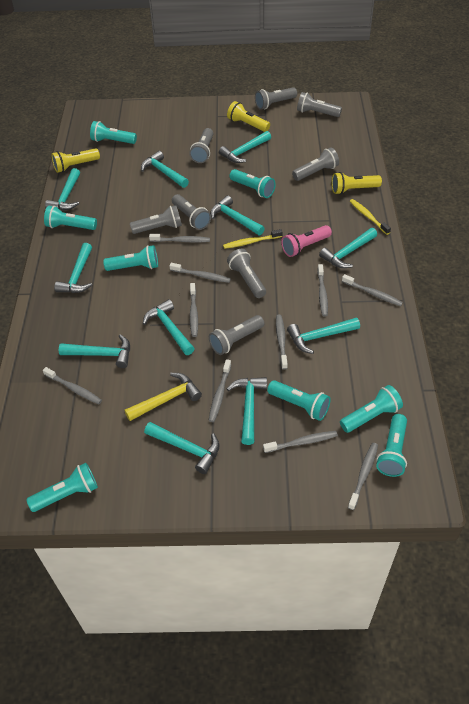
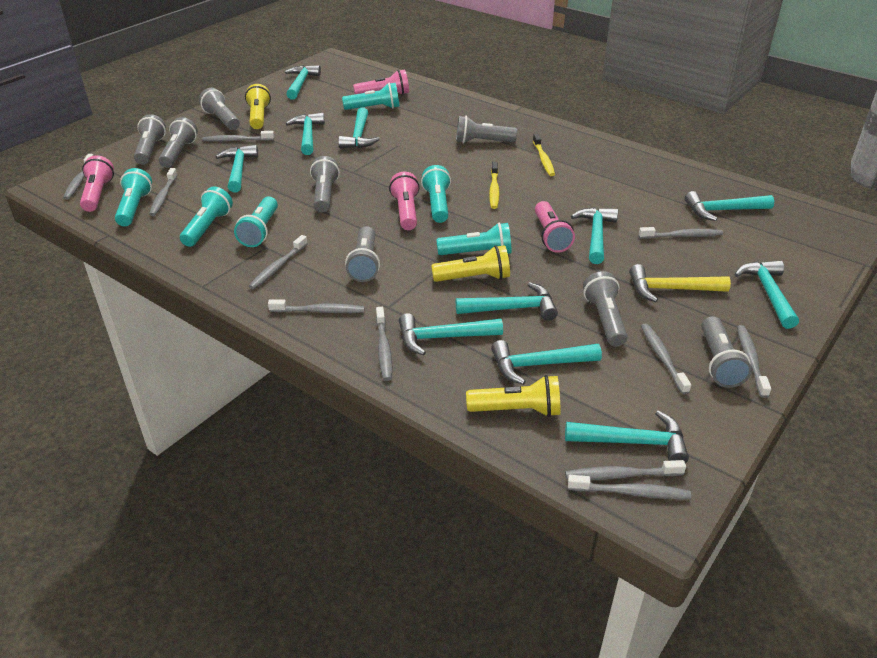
grey toothbrush: [43,367,102,404] [149,234,210,242] [169,263,231,283] [190,283,198,337] [209,359,231,422] [263,431,338,453] [276,315,288,370] [317,264,328,317] [342,274,403,306] [348,443,378,510] = 10 -> [63,154,93,200] [149,168,177,216] [202,131,274,142] [249,235,308,289] [268,299,365,313] [376,307,392,381] [565,460,686,480] [568,475,691,499] [639,227,723,239] [641,323,691,394] [737,325,771,398] = 11
pink flashlight: [281,225,332,257] = 1 -> [80,155,114,212] [353,69,409,95] [389,172,420,230] [535,201,575,253] = 4
turquoise flashlight: [26,463,98,512] [44,206,97,230] [90,121,137,144] [103,245,158,271] [229,169,276,198] [267,380,331,421] [340,385,403,433] [376,414,407,477] = 8 -> [115,168,152,226] [180,187,233,247] [234,197,278,247] [342,83,399,110] [421,165,451,223] [436,223,512,255] = 6

